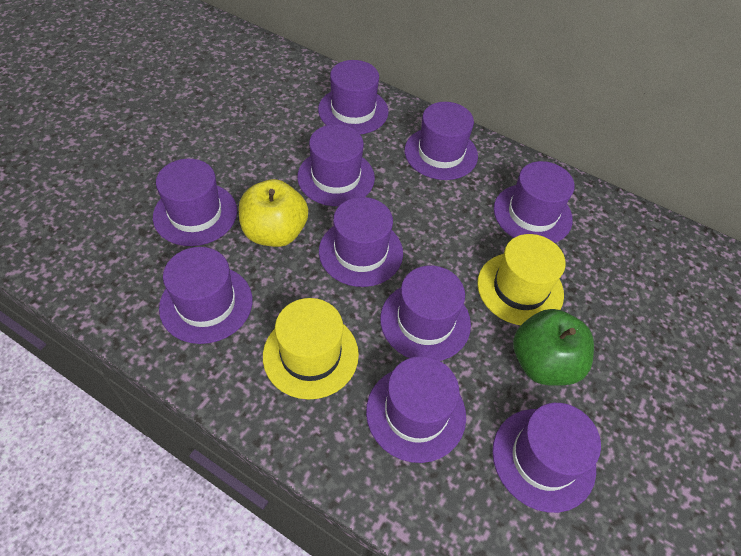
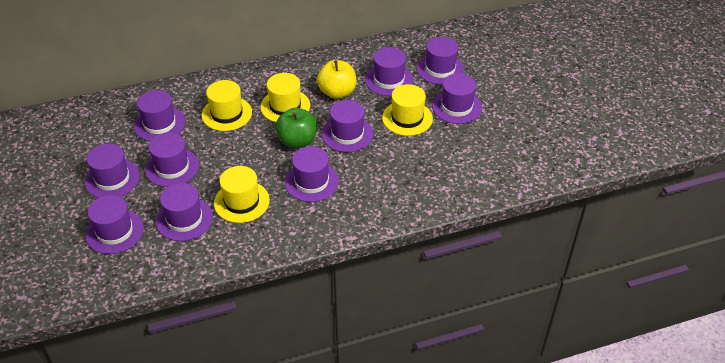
yellow hat: [263,298,359,400] [477,234,566,325] = 2 -> [202,80,252,131] [214,166,270,223] [260,73,310,122] [382,84,433,136] = 4

